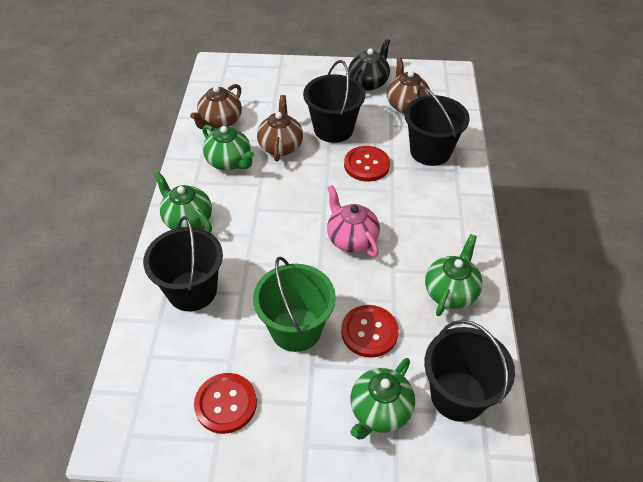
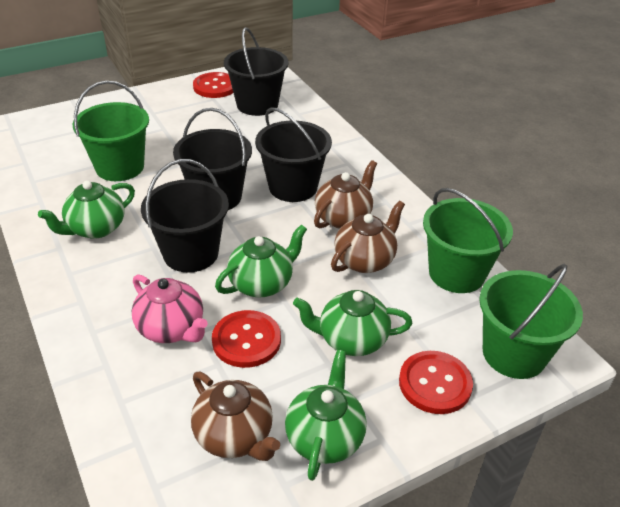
black teapot: [348,39,390,91] = 1 -> none = 0
green bucket: [253,257,336,352] = 1 -> [73,81,149,181] [423,188,513,293] [479,264,583,379] = 3

